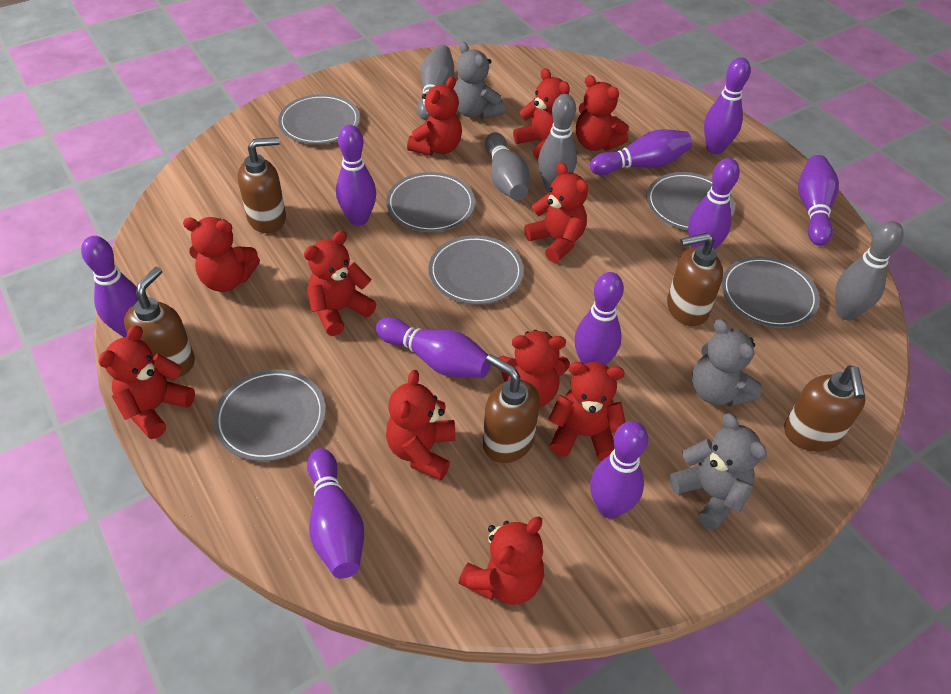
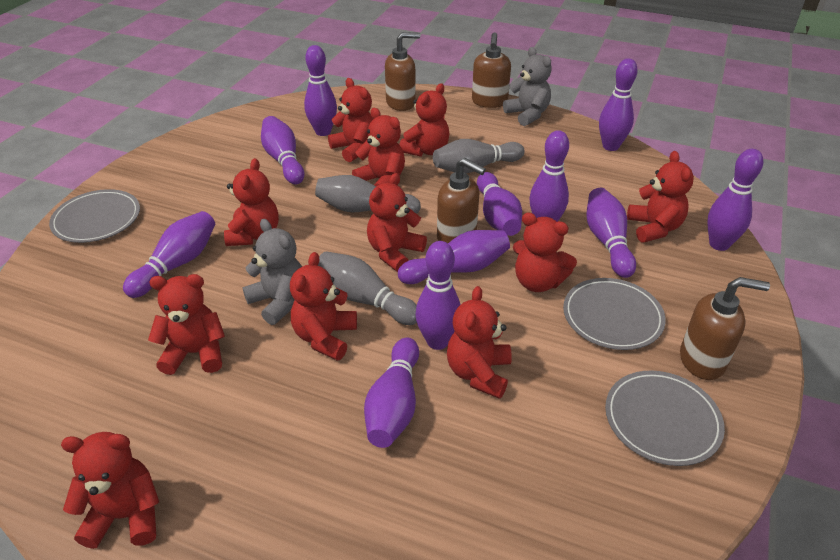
brown soap dispenser: [124,267,195,379] [238,137,286,233] [483,354,540,463] [667,233,723,326] [784,365,866,452] = 5 -> [385,32,420,111] [437,158,486,243] [472,32,511,108] [680,277,770,380] = 4
grey bowling pin: [417,45,454,120] [485,132,530,201] [538,94,577,192] [835,221,904,320] = 4 -> [315,175,421,214] [318,251,417,325] [433,139,525,173] = 3
grey plate: [213,369,326,461] [278,94,360,144] [386,172,475,232] [429,235,524,305] [646,172,735,230] [722,256,819,328] = 6 -> [49,189,140,243] [563,278,666,350] [605,371,725,466] = 3
grey teddy bear: [453,42,505,119] [669,413,767,530] [692,319,762,407] = 3 -> [242,219,302,325] [503,47,551,126] = 2
purple bowling pin: [81,236,138,337] [307,448,364,578] [336,125,376,226] [376,317,491,378] [575,272,624,365] [590,129,692,175] [590,421,648,519] [688,158,740,249] [704,57,751,154] [798,155,839,246] = 10 -> [123,211,215,298] [261,116,305,184] [304,45,337,136] [364,338,419,448] [398,230,510,284] [415,241,461,350] [477,172,522,236] [529,130,569,222] [586,188,636,278] [599,58,638,151] [707,149,763,251] = 11

